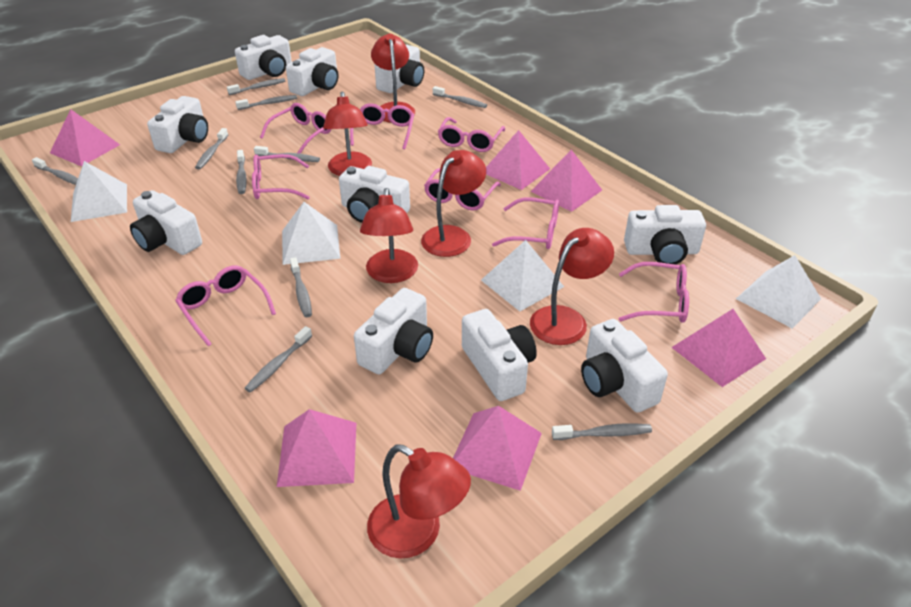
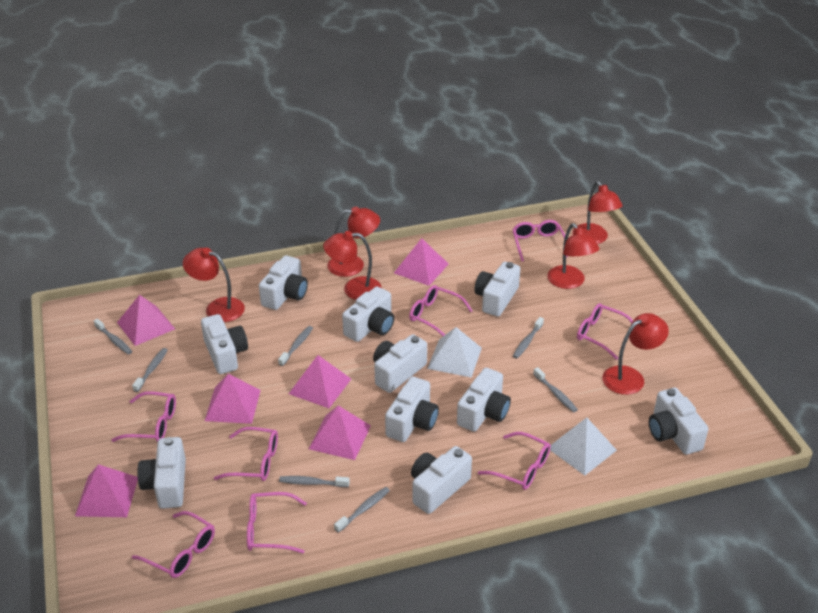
grey toothbrush: [32,157,78,185] [195,128,228,169] [227,78,285,95] [235,95,297,110] [236,150,247,194] [245,326,312,393] [254,146,320,162] [290,257,312,317] [433,86,487,108] [552,423,652,440] = 10 -> [94,318,132,355] [132,348,168,392] [278,326,313,366] [279,476,350,487] [334,487,390,533] [513,317,544,359] [533,367,578,412] = 7
white pyramid: [71,161,127,222] [282,202,340,265] [481,240,564,311] [736,255,821,328] = 4 -> [427,327,482,378] [550,417,617,476] = 2

